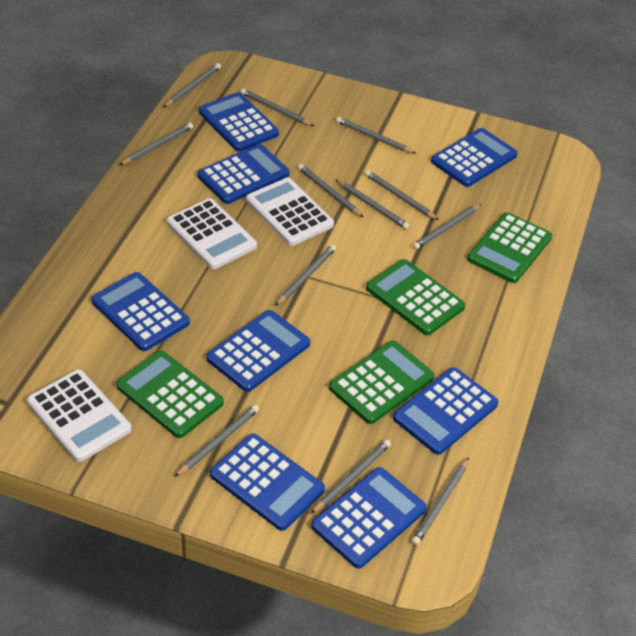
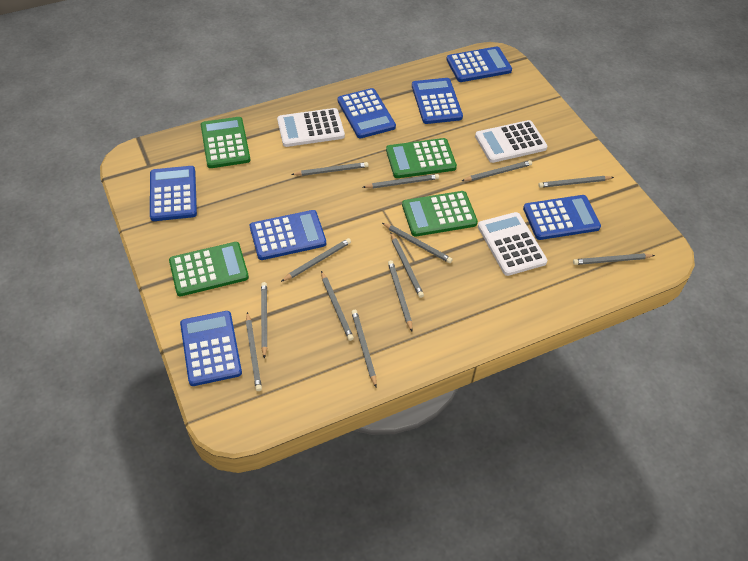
blue calculator: [91,272,190,351] [198,144,290,204] [199,92,279,152] [206,310,310,392] [210,434,325,531] [311,467,427,569] [393,367,499,455] [431,128,518,187] = 8 -> [150,166,197,221] [180,311,242,386] [250,210,326,260] [338,88,396,138] [412,78,463,124] [446,46,512,82] [523,195,601,240] = 7
grey pencil: [120,123,193,165] [163,63,221,107] [174,405,259,477] [241,89,314,126] [275,244,336,306] [298,164,363,217] [311,439,391,514] [335,179,410,229] [336,117,416,154] [365,170,439,220] [412,457,469,545] [413,204,481,250] = 12 -> [246,312,262,391] [261,282,267,359] [281,238,351,282] [291,162,369,176] [321,271,354,341] [351,310,377,387] [363,174,439,188] [382,223,453,263] [388,260,412,331] [391,233,424,298] [462,160,532,181] [539,176,614,188] [573,253,655,265] = 13

